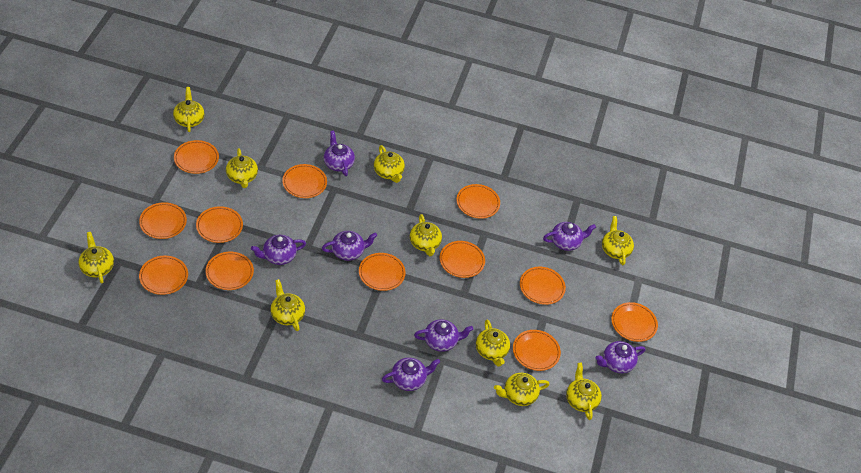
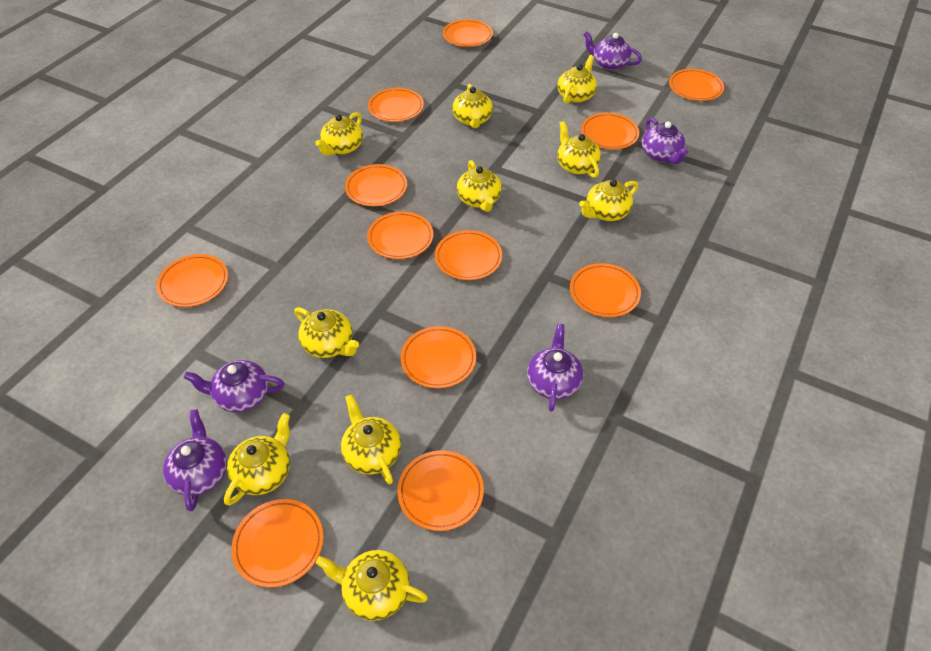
purple teapot: [251,235,306,265] [322,231,377,261] [324,131,355,176] [382,358,440,391] [414,319,473,352] [543,222,596,251] [596,341,645,373] = 7 -> [163,409,227,511] [184,360,285,413] [527,324,583,412] [583,31,642,70] [642,118,688,164] = 5

